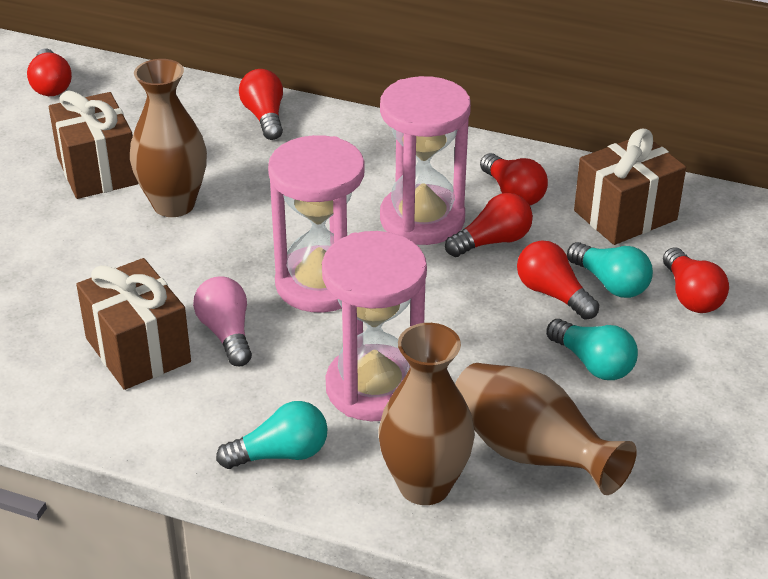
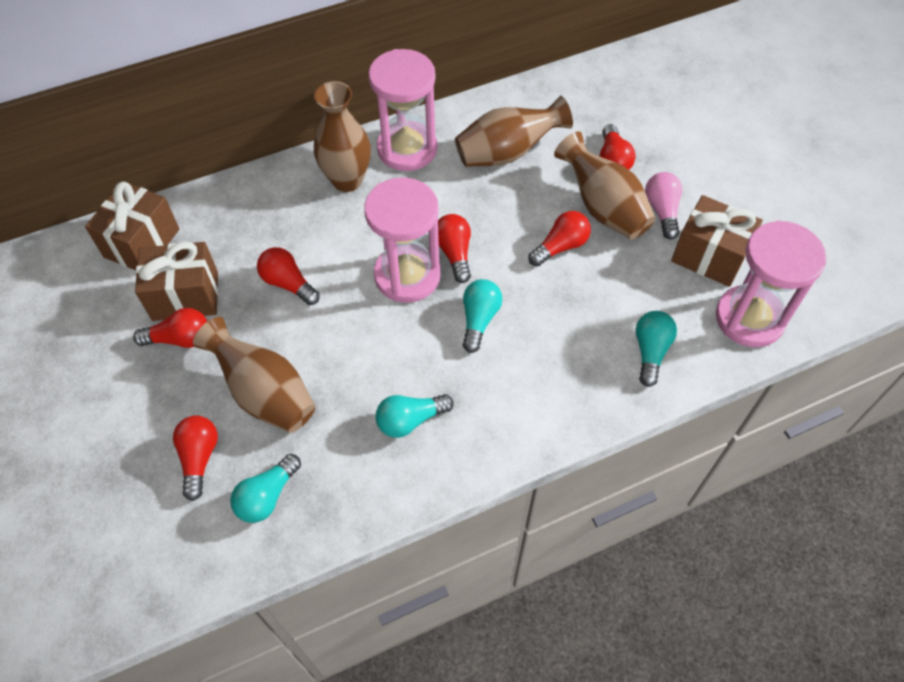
brown vase: [130,59,207,217] [378,323,475,505] [455,363,637,495] = 3 -> [193,317,316,433] [314,81,371,192] [455,96,573,167] [554,131,656,240] = 4
turquoise light bulb: [216,401,328,469] [547,319,638,380] [567,242,653,298] = 3 -> [230,454,301,523] [376,394,454,438] [463,279,502,353] [636,311,677,387] = 4

